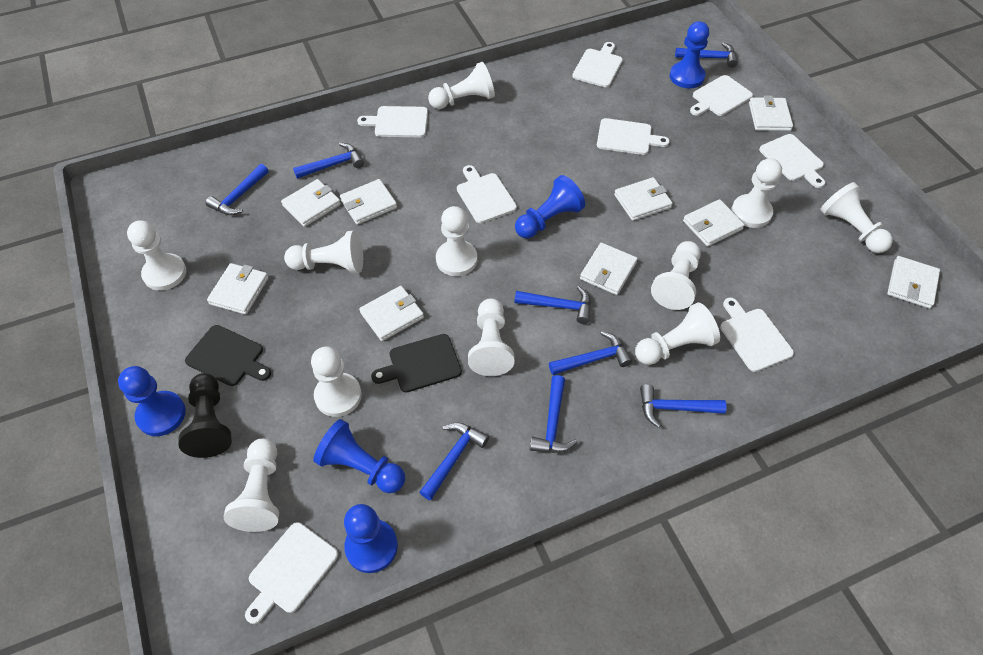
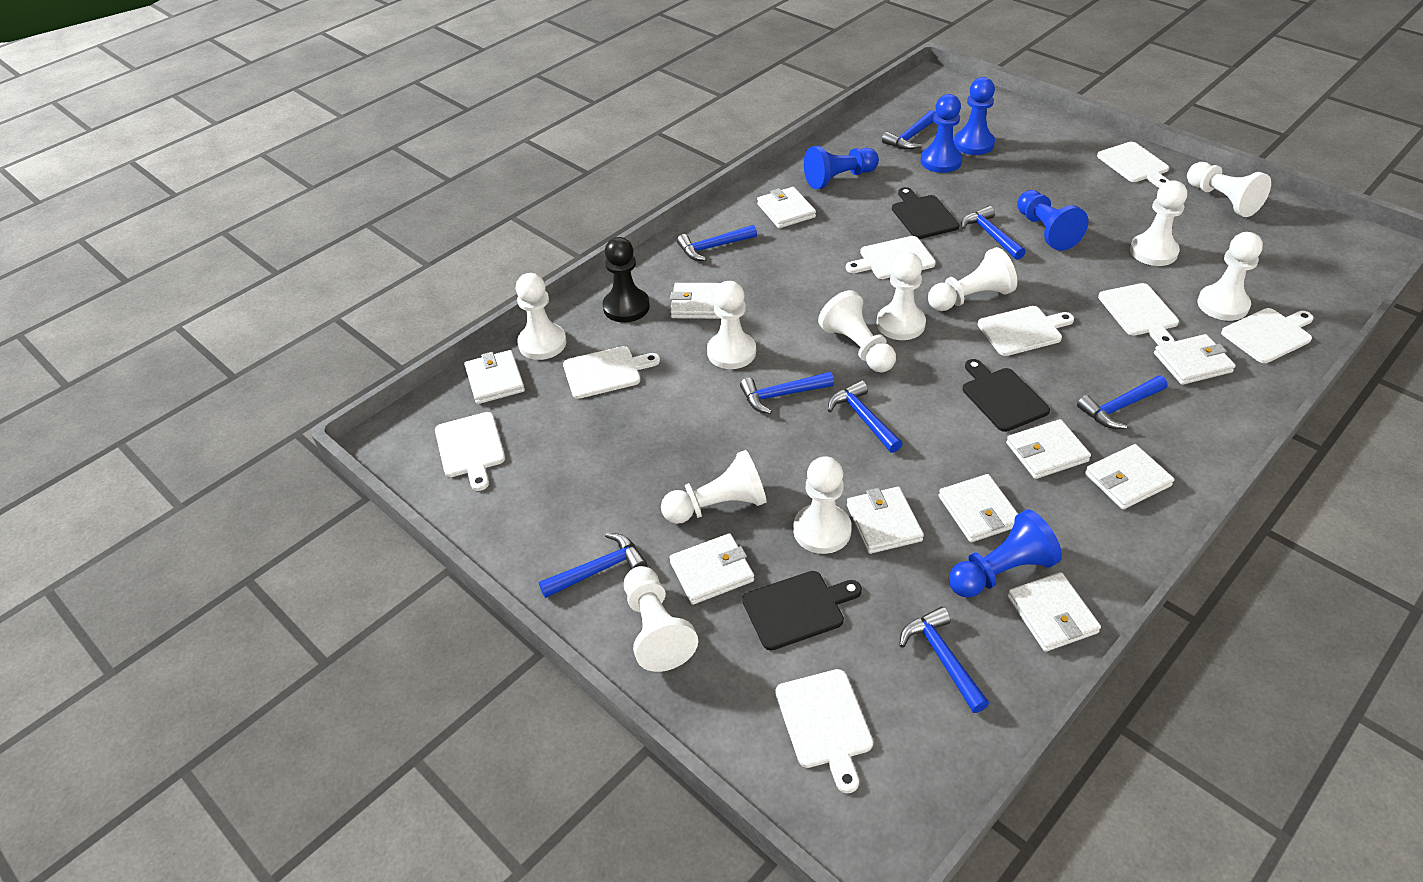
black cutting board: [185,325,271,386] [371,334,462,392] = 2 -> [742,571,862,651] [892,187,960,239] [963,359,1050,432] = 3
white wallet: [207,263,269,315] [281,179,341,227] [340,179,397,225] [359,286,424,341] [580,243,638,295] [614,177,673,221] [683,199,745,247] [749,95,793,131] [887,256,940,309] = 9 -> [464,350,525,404] [669,533,754,605] [670,283,721,319] [757,187,816,228] [847,487,924,554] [939,474,1018,542] [1006,419,1091,479] [1007,572,1101,652] [1085,444,1174,509] [1154,334,1236,385] = 10

